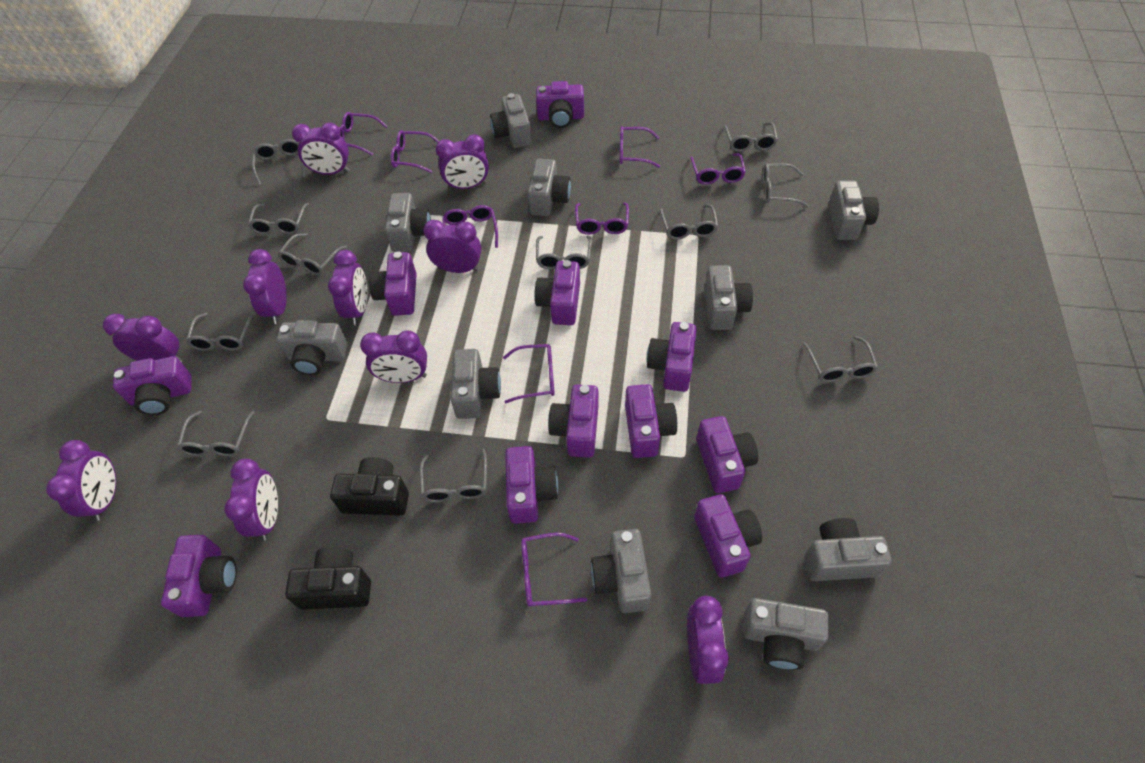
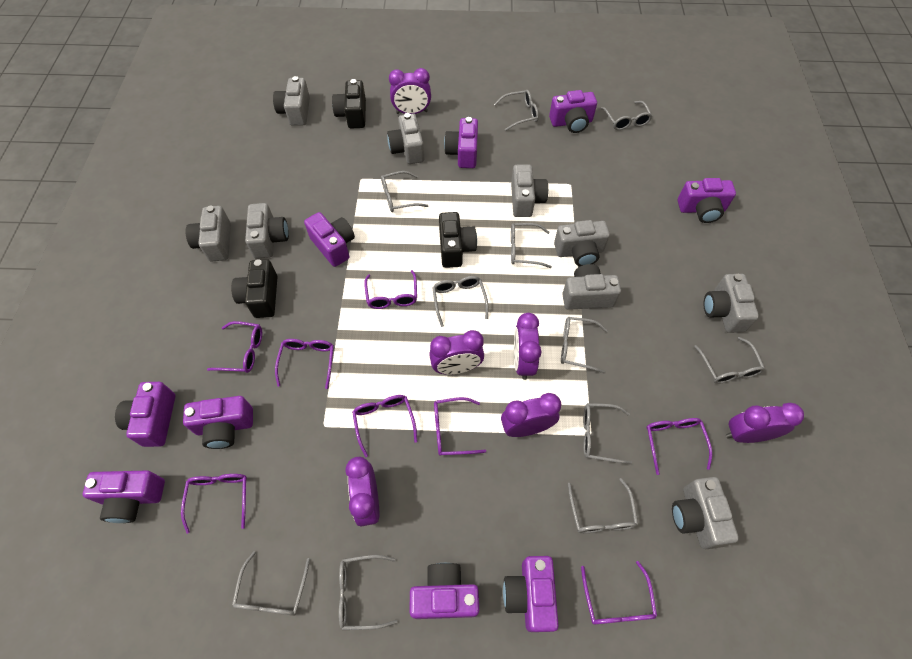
black camera: [285,547,371,610] [330,457,409,516] = 2 -> [231,259,278,318] [332,79,366,128] [439,212,477,268] = 3
grey camera: [276,320,348,375] [385,193,431,252] [450,349,501,419] [490,93,532,148] [528,159,571,216] [591,529,652,613] [704,265,753,330] [743,598,829,670] [804,518,892,581] [829,181,879,240] = 10 -> [185,205,231,262] [245,203,289,259] [273,76,310,126] [387,113,425,164] [511,165,548,217] [554,220,610,266] [562,264,621,310] [672,477,739,549] [703,274,759,333] = 9
purple camera: [113,356,192,415] [161,535,237,617] [369,252,417,316] [505,446,558,524] [534,260,580,325] [536,81,584,128] [548,384,599,458] [625,384,677,458] [647,322,697,392] [694,494,762,577] [697,416,758,493] = 11 -> [83,470,165,523] [115,382,176,447] [183,396,253,449] [304,212,355,267] [410,563,479,619] [444,117,478,168] [503,556,559,632] [549,90,597,133] [678,178,736,223] = 9
purple clock: [46,440,116,521] [103,314,183,362] [224,459,278,541] [243,249,287,324] [292,122,350,175] [328,250,367,325] [360,331,427,383] [423,220,482,273] [436,134,489,190] [687,596,729,684] = 10 -> [346,457,379,527] [389,68,431,114] [429,330,484,375] [501,393,561,437] [514,313,541,380] [726,403,804,443] = 6

